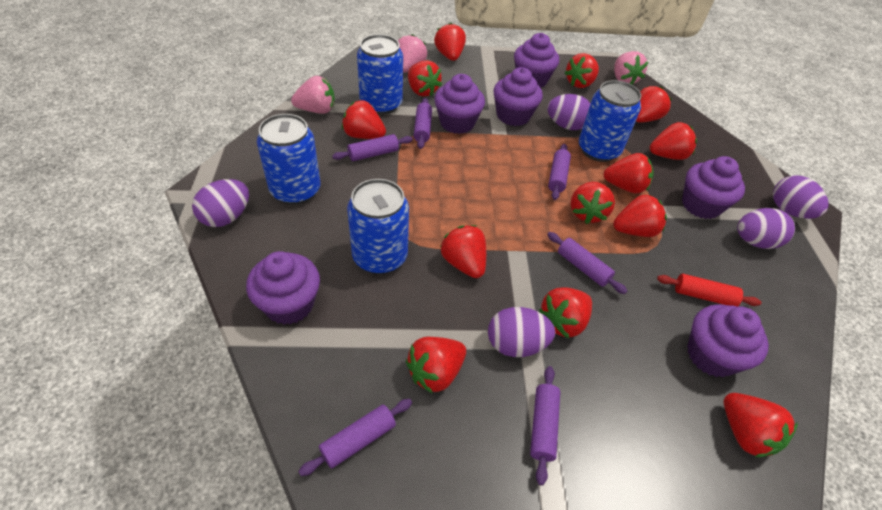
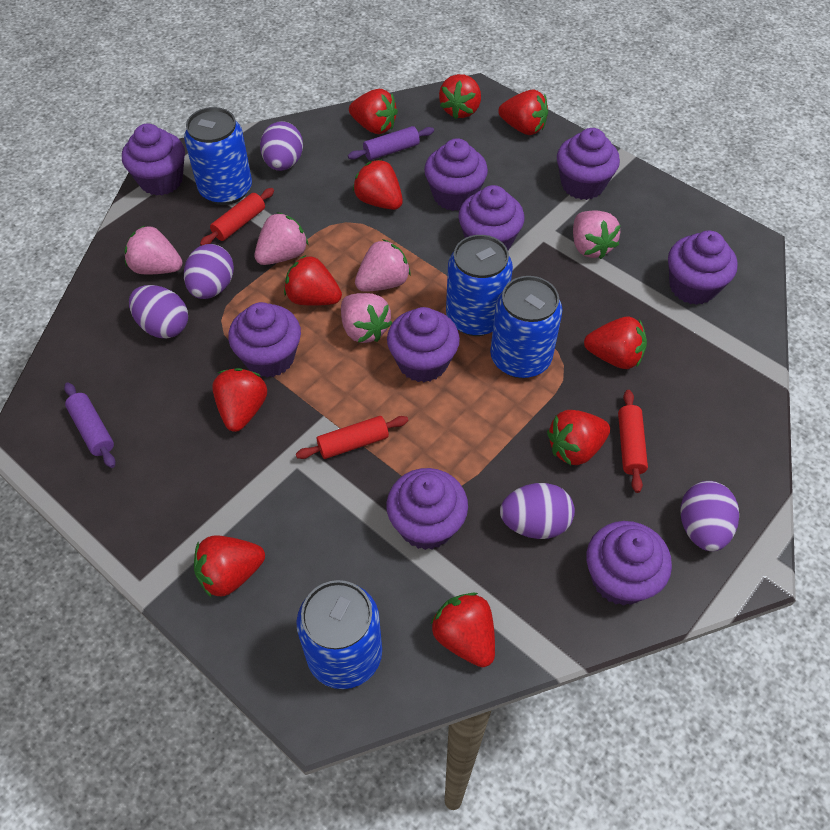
pink strawberry: [291,76,335,114] [398,34,427,73] [614,51,648,84] = 3 -> [125,225,182,274] [255,212,309,265] [341,293,392,343] [355,239,411,292] [573,211,620,259] = 5
purple cupcake: [246,251,320,324] [434,74,485,134] [493,67,543,126] [514,33,559,88] [682,156,745,219] [687,304,769,377] = 6 -> [122,123,185,196] [228,302,301,377] [386,468,468,550] [387,307,460,383] [424,138,488,211] [458,185,524,251] [557,128,620,200] [586,521,672,606] [668,231,738,305] = 9
purple rolling pin: [298,399,412,476] [332,134,413,161] [414,98,432,149] [530,366,560,485] [547,232,627,294] [548,144,571,200] = 6 -> [64,382,116,468] [348,126,434,160] = 2
red rolling pin: [657,274,761,307] = 1 -> [200,188,274,246] [296,416,408,459] [618,390,648,493] = 3
red strawberry: [342,100,386,139] [406,337,466,393] [408,60,442,97] [434,23,466,61] [440,225,486,278] [539,287,592,338] [565,53,599,88] [570,182,615,224] [603,153,654,194] [613,194,667,237] [636,86,672,122] [650,122,697,160] [724,393,798,457] = 13 -> [194,536,265,598] [212,368,267,432] [284,255,342,306] [349,89,398,134] [353,159,403,210] [431,593,495,667] [439,74,481,119] [498,90,548,135] [547,410,610,466] [584,317,647,369] = 10

